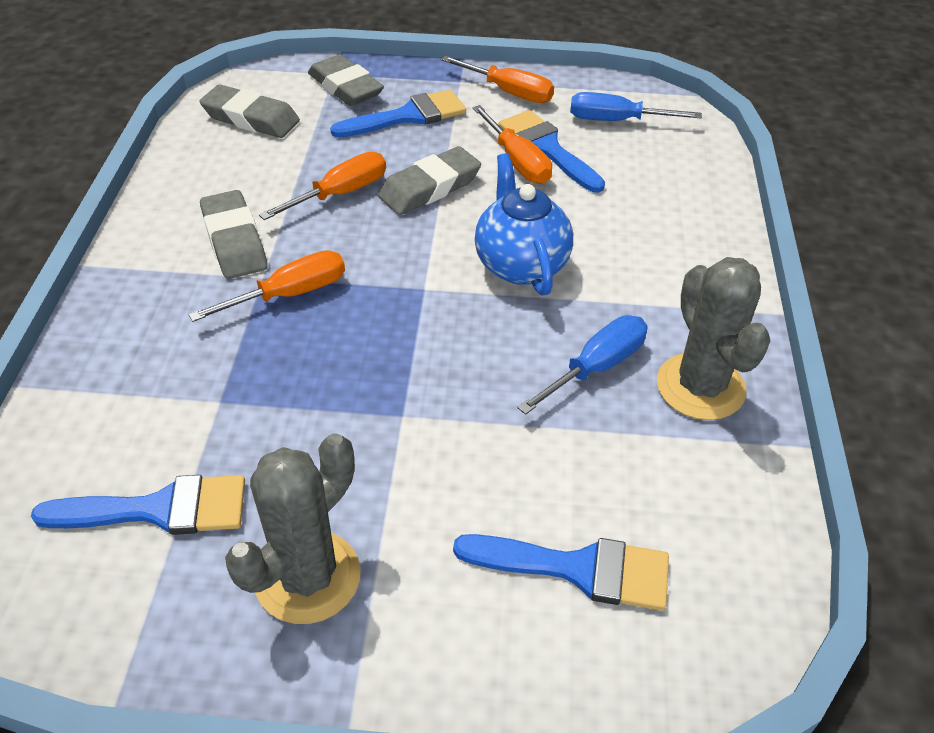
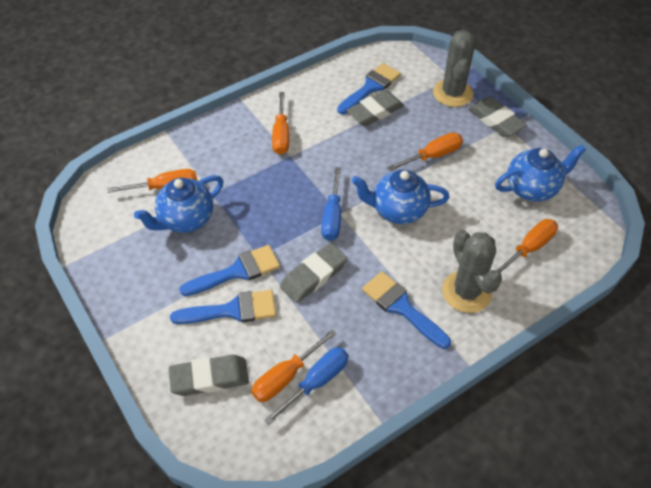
blue teapot: [475,153,573,296] = 1 -> [134,175,224,233] [352,170,449,224] [495,145,586,202] = 3
orange screwdriver: [189,250,345,322] [259,152,386,220] [441,56,554,103] [473,105,552,184] = 4 -> [108,169,197,193] [251,329,336,402] [272,92,289,155] [387,133,463,171] [496,219,558,274] = 5

